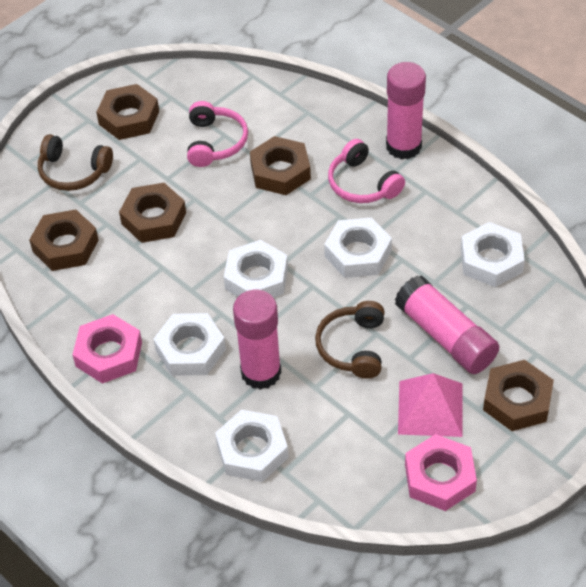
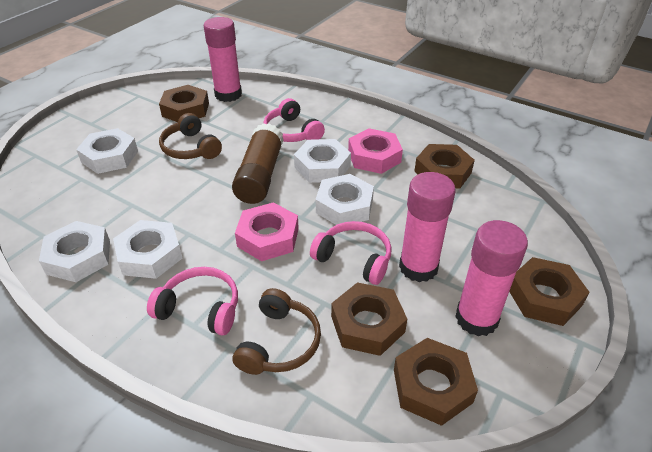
brown glue stick: none = 0 -> [232,123,284,204] = 1
pink headphones: [187,101,248,167] [328,139,405,203] = 2 -> [147,267,238,335] [264,98,325,142] [310,221,392,285] = 3
pink pyramid: [398,373,463,437] = 1 -> none = 0

